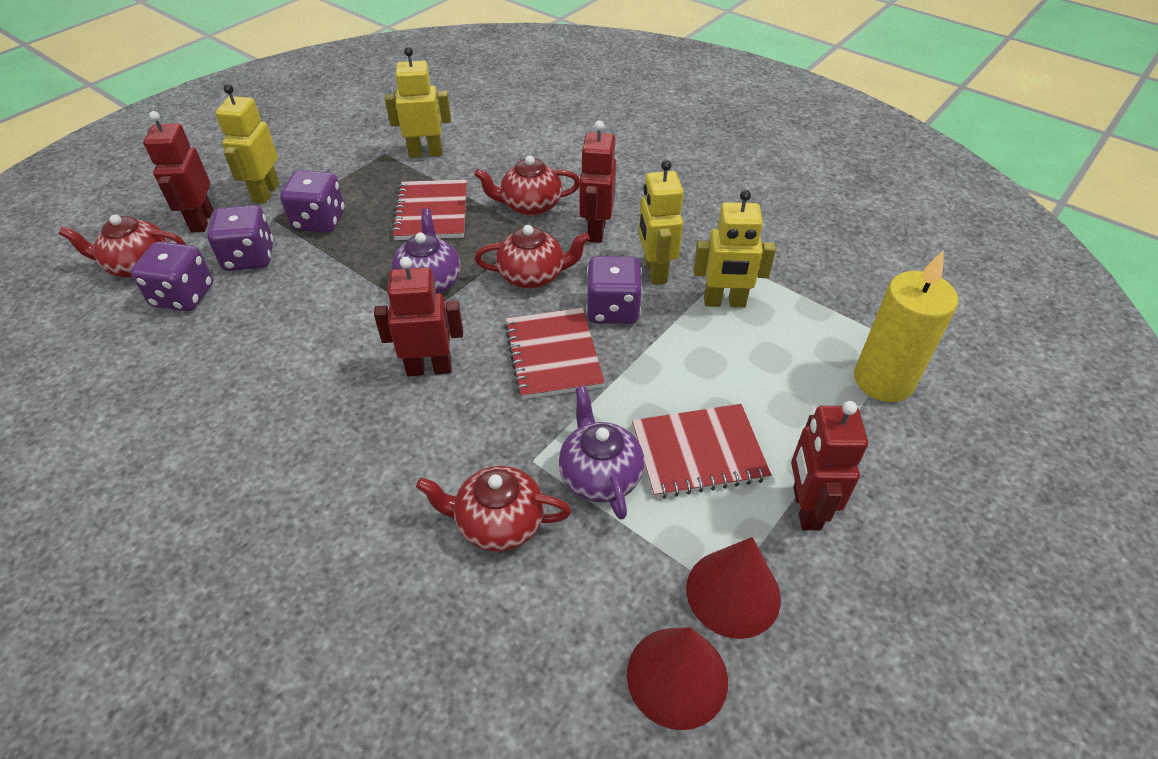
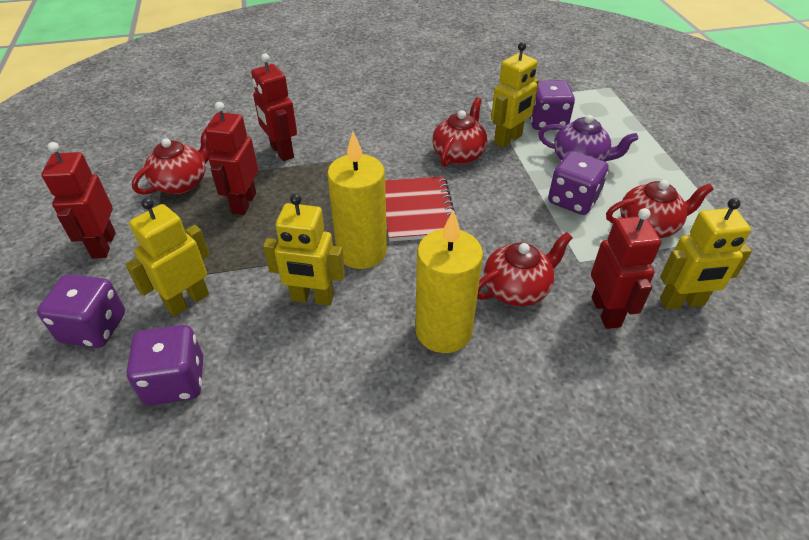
purple teapot: [391,209,461,293] [558,386,644,520] = 2 -> [538,115,638,162] = 1
red cone: [627,627,728,730] [686,537,781,639] = 2 -> none = 0
red notebook: [391,179,467,240] [504,308,605,399] [632,404,771,499] = 3 -> [385,176,456,241] = 1
yellow candle: [854,250,958,402] = 1 -> [327,132,387,269] [415,210,483,353] = 2

